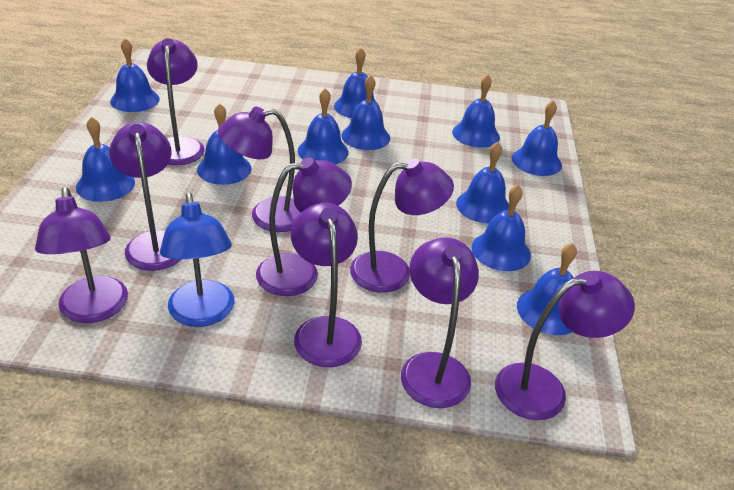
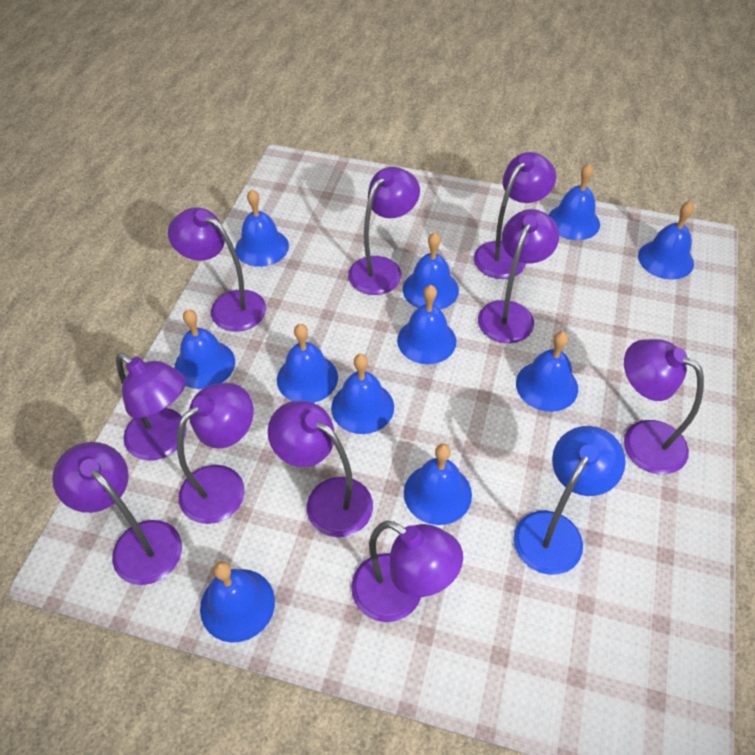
purple lamp: [35,187,128,323] [109,122,182,271] [147,38,205,165] [218,106,301,232] [256,157,352,296] [291,203,362,367] [350,158,454,293] [401,237,479,408] [495,271,635,420] = 9 -> [52,442,182,585] [116,353,187,460] [168,207,266,332] [177,383,253,524] [268,401,373,537] [348,167,420,295] [351,520,463,622] [474,152,556,279] [478,209,559,343] [624,339,704,474] = 10

